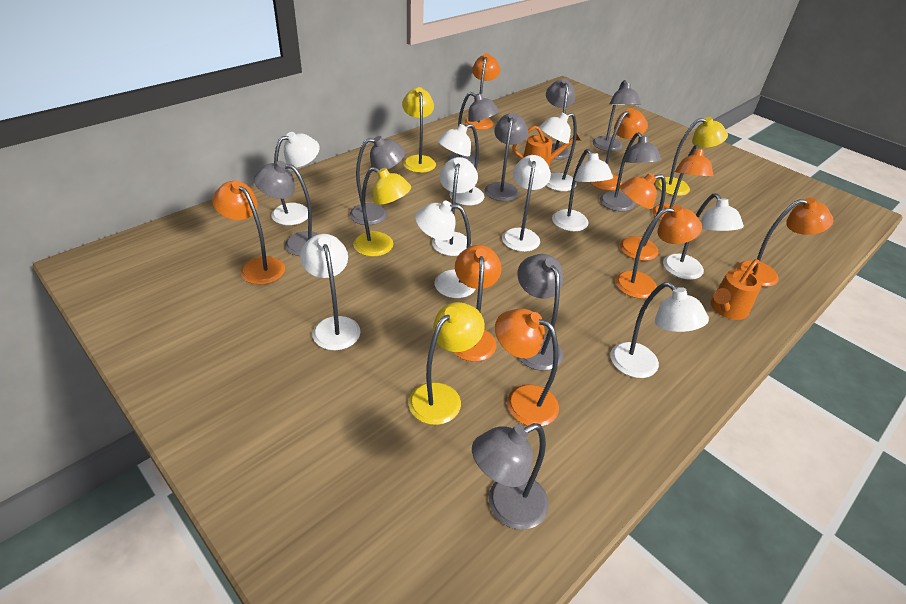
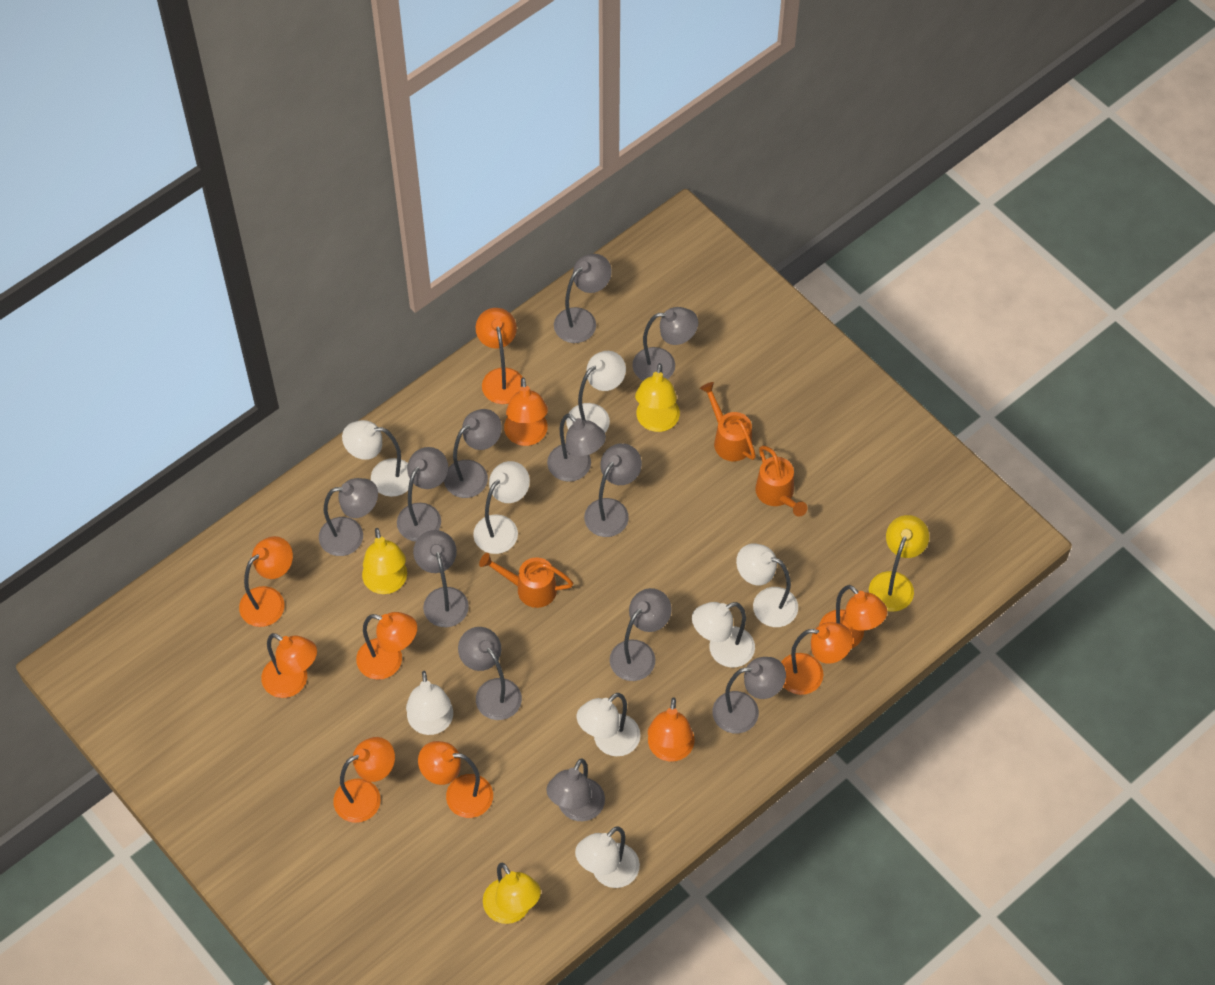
grey lamp: [254,161,318,256] [350,136,405,225] [447,92,499,166] [472,423,549,530] [485,113,528,201] [518,254,563,371] [546,79,575,159] [592,80,641,152] [600,132,661,212] = 9 -> [319,478,378,556] [397,447,448,542] [413,530,469,627] [444,409,502,498] [458,627,522,720] [546,759,605,821] [547,414,606,482] [554,254,612,343] [584,443,642,537] [610,588,672,681] [632,307,698,381] [712,657,786,733] = 12
orange lamp: [212,181,285,285] [453,245,502,362] [465,53,500,130] [495,309,559,426] [590,108,648,191] [615,205,702,299] [620,173,666,261] [652,145,713,221] [737,198,834,287] = 9 -> [239,536,293,627] [261,633,317,698] [333,737,395,823] [356,612,417,680] [418,741,493,818] [476,308,523,404] [504,377,548,446] [648,698,695,761] [781,622,853,695] [819,585,887,649] = 10
orange watering can: [512,126,581,167] [711,259,762,320] = 2 -> [479,553,573,608] [700,382,756,461] [755,446,808,517] = 3
white lamp: [271,132,320,225] [300,234,361,350] [415,201,476,298] [432,157,478,256] [438,124,484,206] [502,155,551,252] [539,113,577,191] [552,149,613,231] [611,282,709,378] [663,193,744,280] = 10 -> [342,420,410,497] [406,671,453,735] [473,461,530,554] [566,351,626,433] [575,826,640,888] [577,693,641,756] [692,602,755,667] [736,544,798,627] = 8

